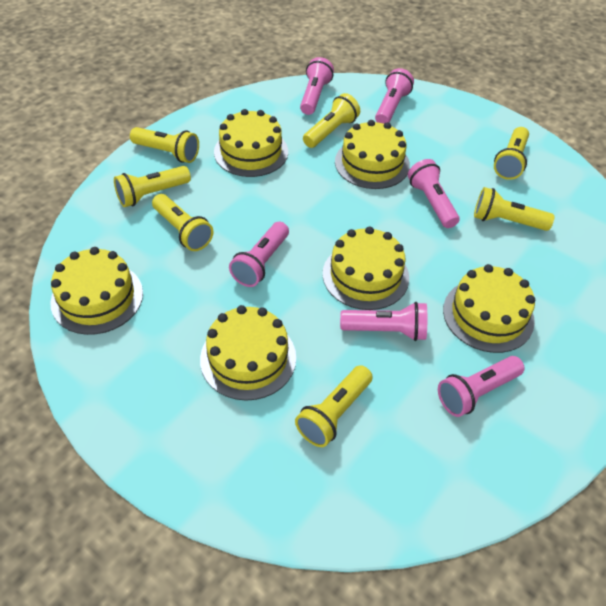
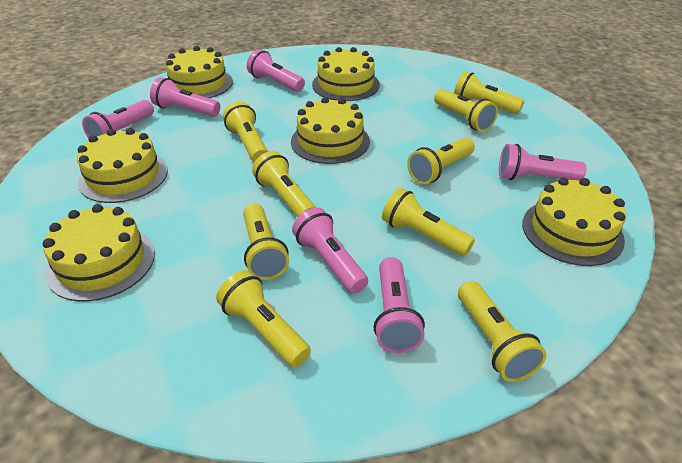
yellow flashlight: [114,166,191,207] [130,127,199,163] [152,194,214,251] [295,365,373,447] [303,93,360,148] [474,187,555,231] [494,127,529,180] = 7 -> [216,270,311,367] [223,102,268,162] [243,204,289,280] [252,151,316,218] [382,188,475,256] [407,137,475,184] [434,89,498,132] [454,71,524,114] [458,281,546,382] = 9

